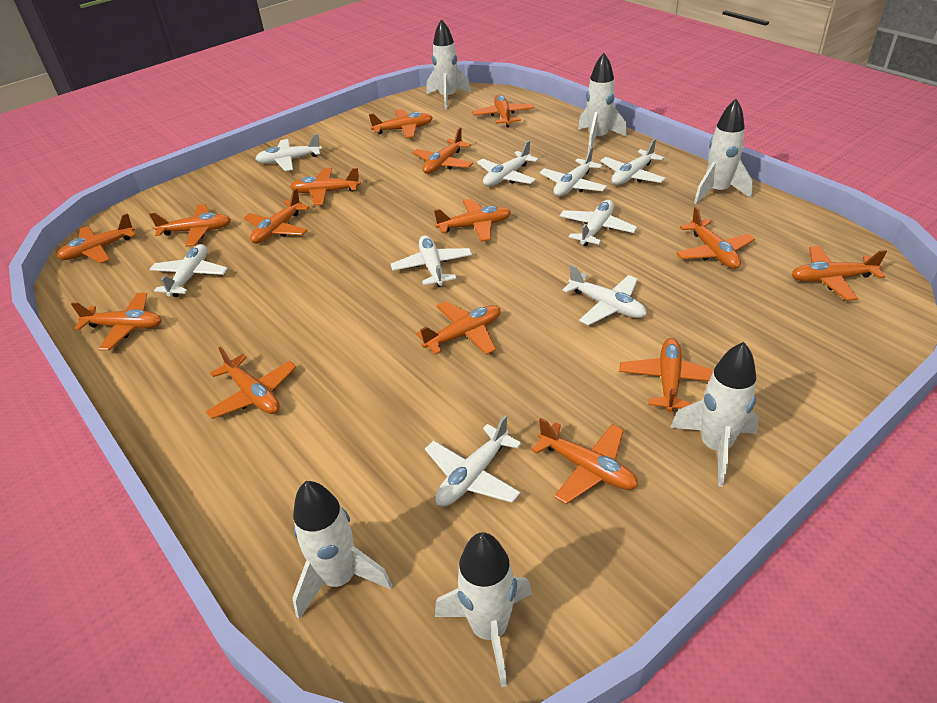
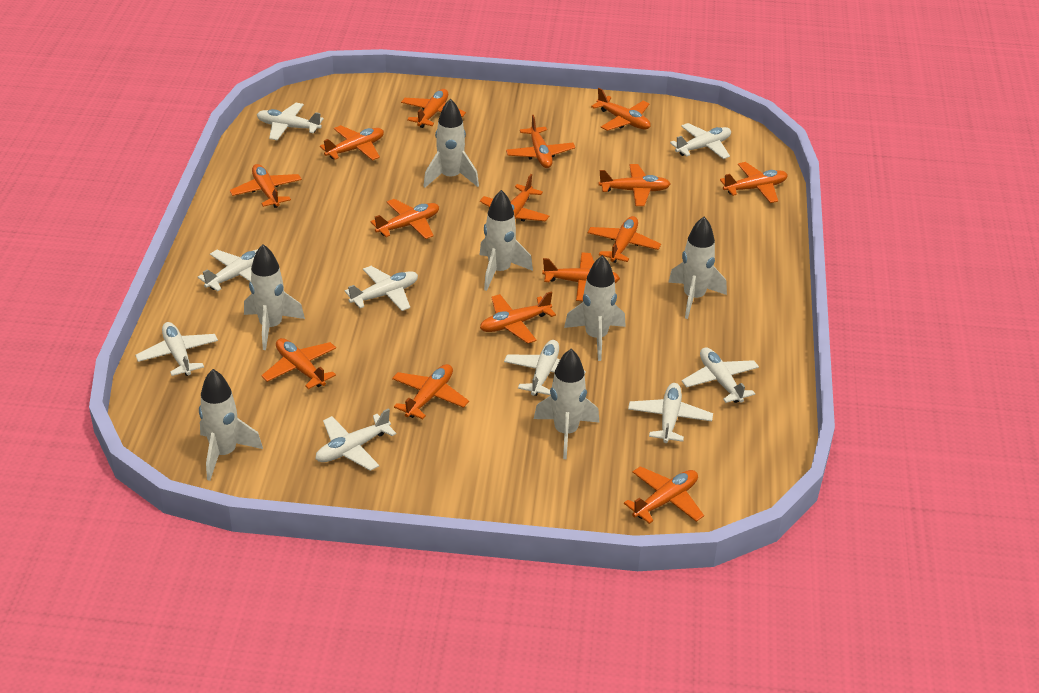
white rocket: [292,481,392,619] [427,19,471,110] [435,532,532,687] [578,53,627,150] [670,342,759,487] [694,99,753,204] = 6 -> [199,369,263,481] [244,244,305,350] [423,98,479,188] [479,190,533,291] [534,349,600,459] [564,255,626,361] [668,217,727,319] = 7

